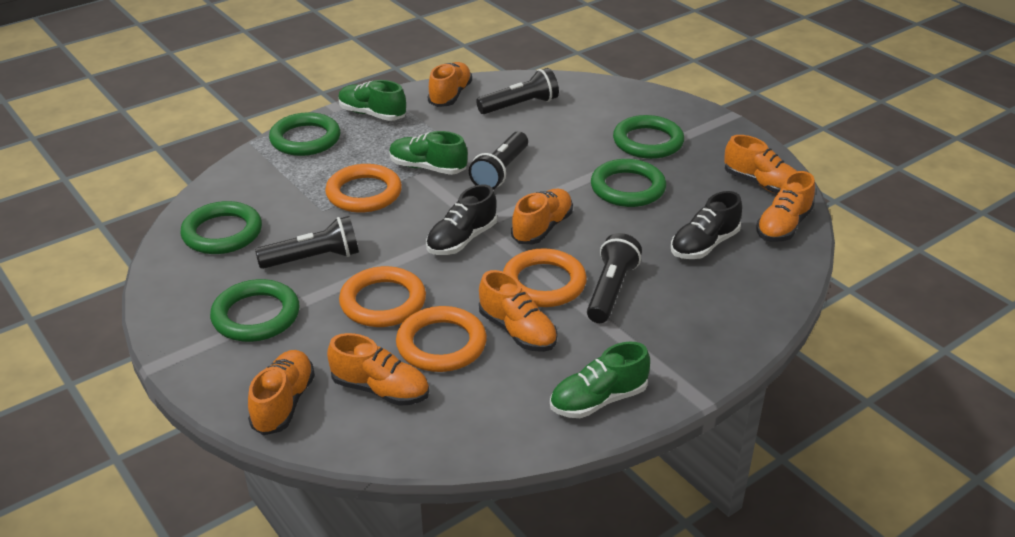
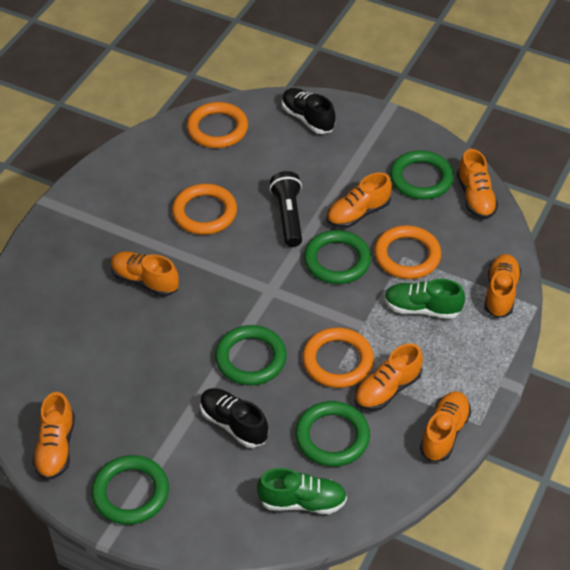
black flashlight: [255,216,359,269] [469,132,528,190] [476,68,559,114] [587,233,642,323] = 4 -> [269,171,302,247] = 1
green shoe: [338,80,406,121] [389,131,468,175] [550,341,650,418] = 3 -> [257,468,347,514] [384,279,465,319] = 2

